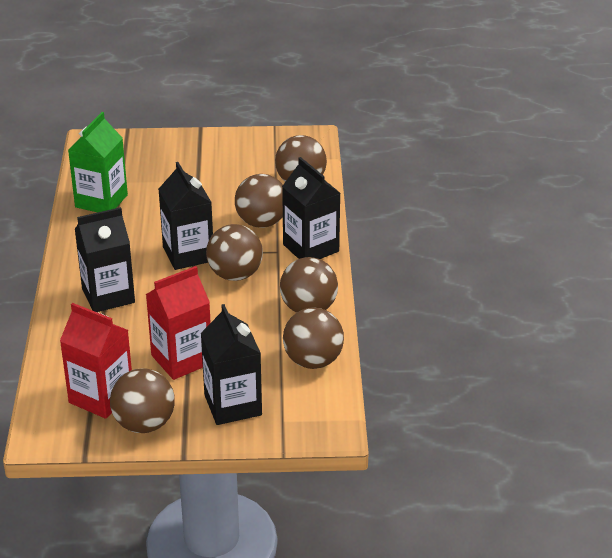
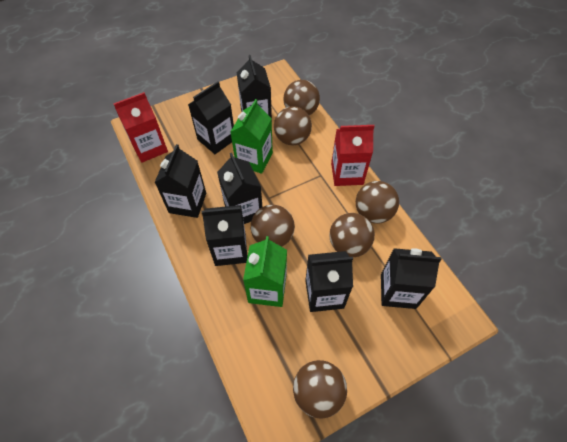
black carton: [75,207,135,312] [158,162,213,270] [201,304,262,425] [282,157,340,259] = 4 -> [154,144,206,218] [188,81,234,154] [202,205,248,266] [217,153,262,224] [237,55,272,118] [305,251,353,312] [381,248,442,309] = 7
green carton: [68,112,128,213] = 1 -> [231,99,273,174] [243,236,287,307] = 2

